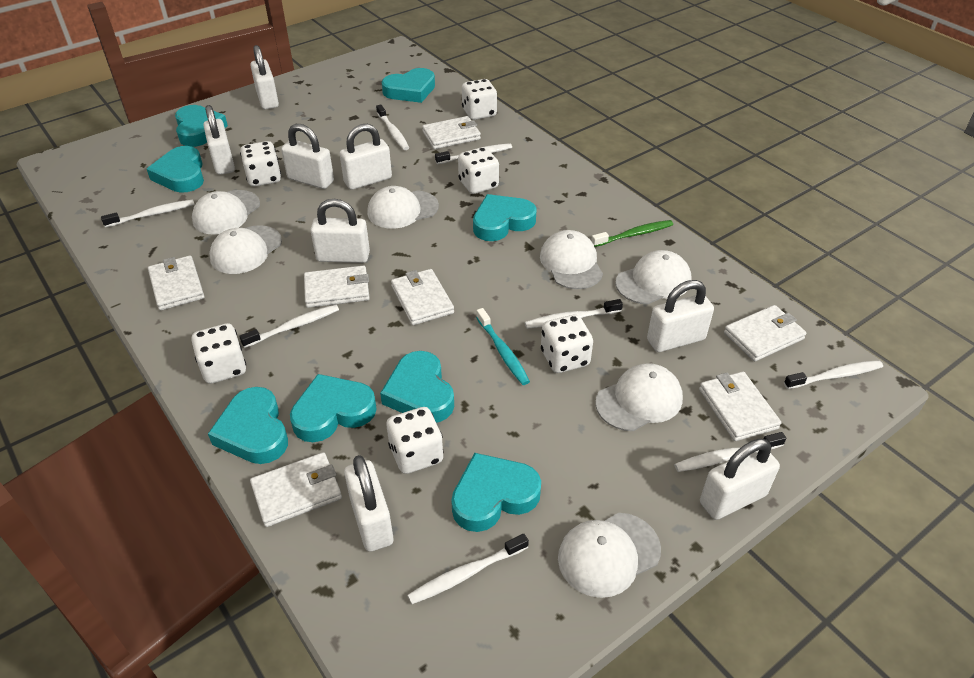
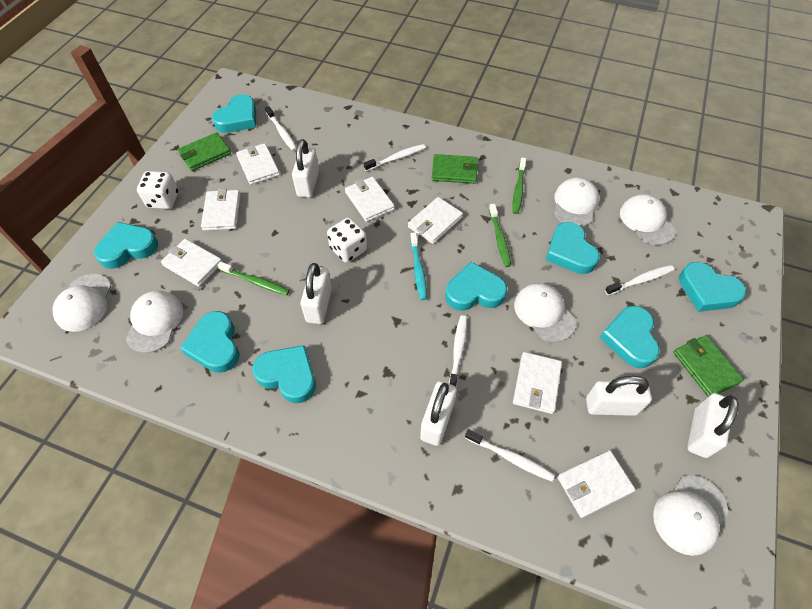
green toothbrush: [591,220,673,247] = 1 -> [217,262,290,296] [489,204,511,267] [513,158,526,214] = 3
green wallet: none = 0 -> [178,132,231,171] [432,154,479,184] [673,335,744,396] = 3
white cap: [192,190,260,235] [209,225,282,274] [367,186,439,229] [540,230,603,289] [558,513,661,598] [595,363,683,431] [615,250,691,304] = 7 -> [53,274,111,332] [126,291,184,353] [514,283,576,342] [554,177,599,227] [620,194,675,245] [653,475,728,556] = 6
white dice: [191,323,246,384] [240,141,281,187] [387,407,444,474] [458,147,499,194] [462,79,497,120] [541,314,593,373] = 6 -> [137,171,178,209] [327,217,367,263] = 2
white padlock: [203,105,235,175] [250,45,279,109] [281,124,334,189] [310,199,370,263] [339,124,392,190] [344,455,393,552] [647,280,714,352] [700,439,780,520] = 8 -> [292,139,319,198] [300,263,332,324] [420,381,457,446] [586,376,652,416] [687,393,739,458] = 5
white toothbrush: [101,199,194,228] [239,304,339,348] [376,105,409,150] [408,534,529,604] [435,143,512,164] [525,299,623,329] [674,432,786,472] [784,360,883,389] = 8 -> [265,106,297,151] [363,144,426,171] [449,315,467,388] [465,429,555,482] [605,265,674,295] = 5

